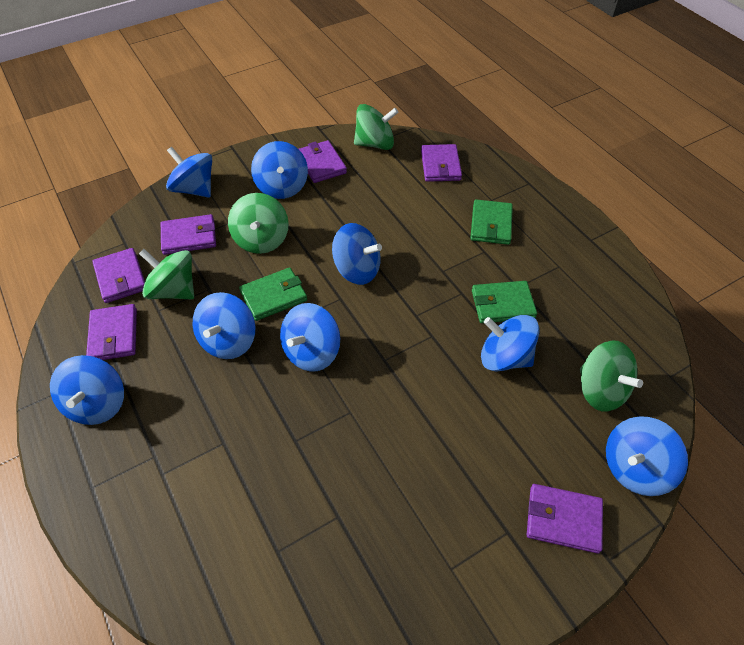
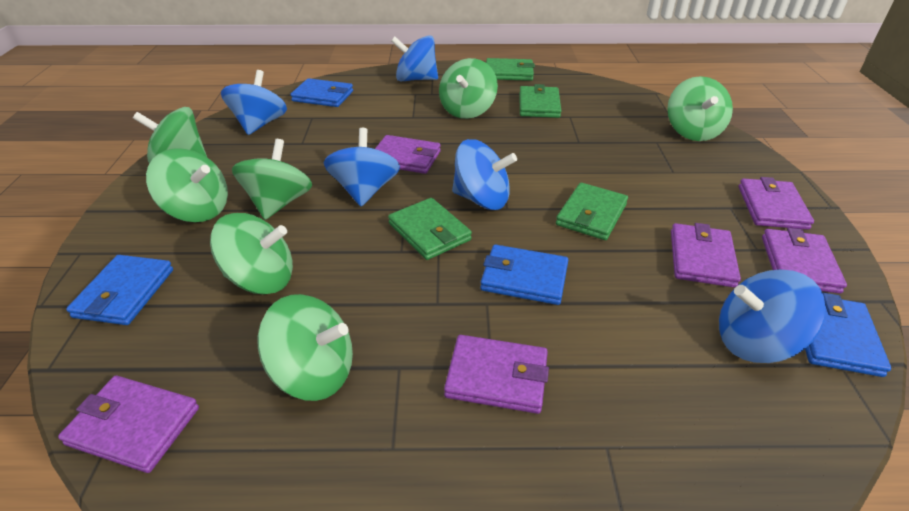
blue spinning top: [50,355,124,425] [166,147,212,198] [193,292,256,359] [251,141,308,199] [280,303,340,372] [332,223,382,285] [481,315,539,372] [606,416,688,496] = 8 -> [221,70,287,135] [324,128,400,206] [391,35,438,81] [452,139,517,210] [719,270,826,363] = 5
blue wallet: none = 0 -> [66,255,173,325] [290,78,353,107] [480,244,568,305] [805,293,891,377] = 4
green spinning top: [139,249,194,299] [228,193,289,254] [354,104,398,150] [580,340,643,412] = 4 -> [133,107,207,164] [146,148,228,222] [210,213,293,294] [232,139,312,220] [258,294,353,401] [439,58,498,119] [667,76,733,141] = 7
green wallet: [239,267,307,321] [470,200,513,245] [472,281,537,323] = 3 -> [388,198,472,260] [486,58,535,81] [520,84,561,118] [556,183,628,240] = 4

